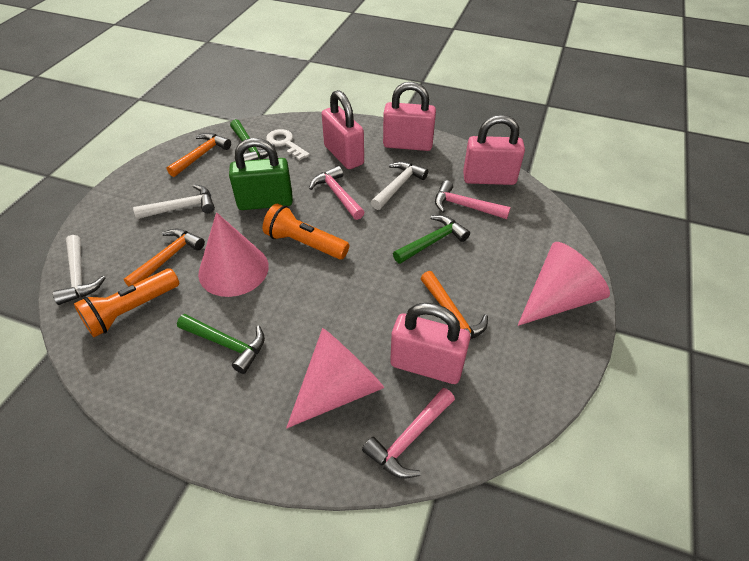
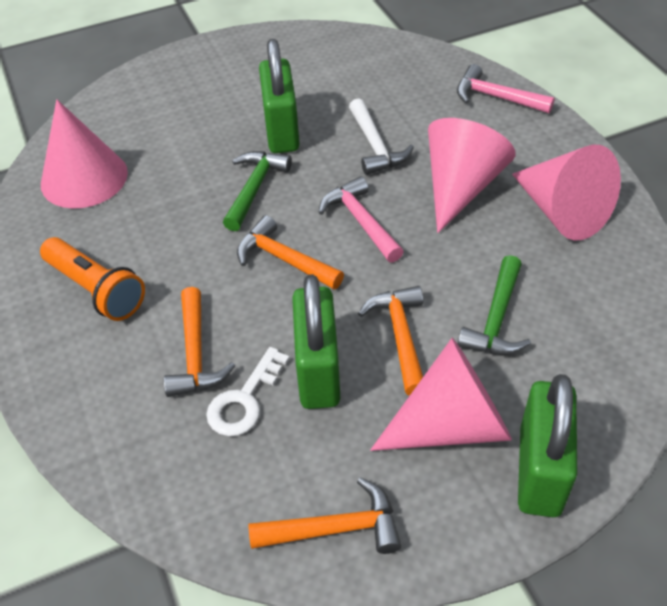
green hammer: [177,314,265,374] [230,119,275,161] [393,215,470,264] = 3 -> [223,151,292,231] [458,255,531,355] = 2
green padlock: [229,138,293,210] = 1 -> [259,39,300,153] [292,274,340,409] [518,374,577,517] = 3
orange flashlight: [74,268,179,337] [263,204,349,259] = 2 -> [40,237,145,321] = 1
orange hammer: [124,229,205,286] [166,133,231,177] [420,271,488,339] = 3 -> [164,287,235,397] [237,215,344,289] [249,477,401,554] [358,286,423,396] = 4
pink cone: [198,212,269,297] [286,328,384,428] [518,242,610,326] = 3 -> [41,100,128,209] [370,338,512,451] [428,118,516,233] [512,145,621,240] = 4
pink hammer: [309,166,365,220] [362,388,455,479] [435,180,511,219] = 3 -> [318,176,404,263] [457,64,555,113] = 2
pink padlock: [322,90,364,169] [383,82,436,151] [390,303,470,384] [463,115,525,185] = 4 -> none = 0
white hammer: [53,235,105,305] [133,184,215,219] [371,161,428,210] = 3 -> [349,98,414,175] = 1

